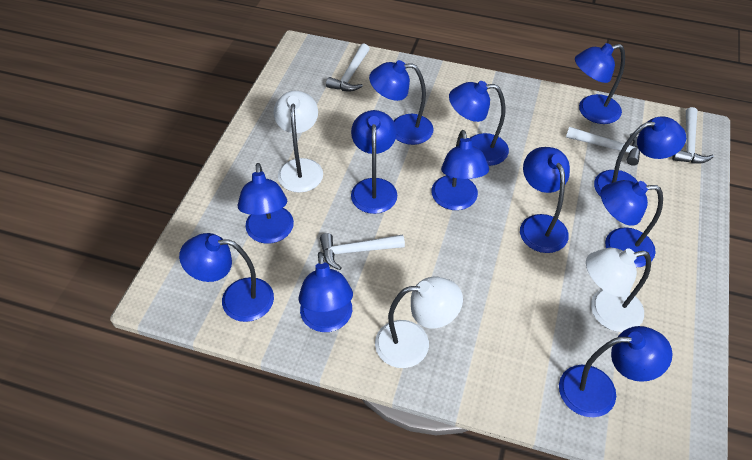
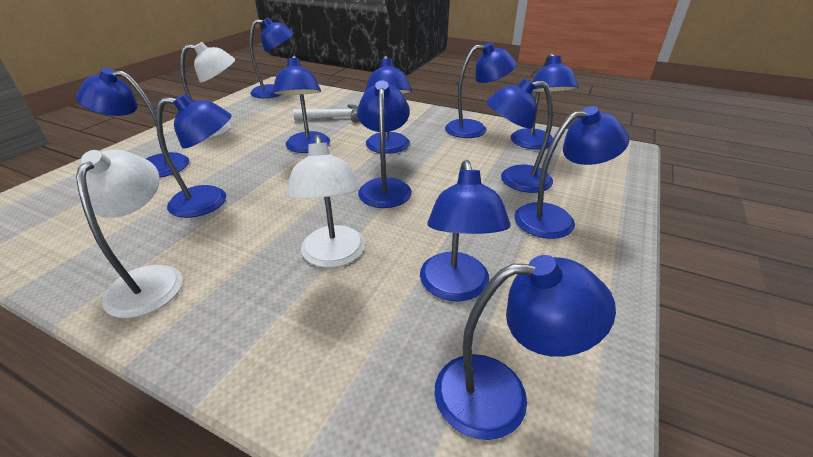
white hammer: [320,233,405,270] [326,43,370,92] [566,127,640,166] [672,107,714,164] = 4 -> [293,104,359,122] = 1

